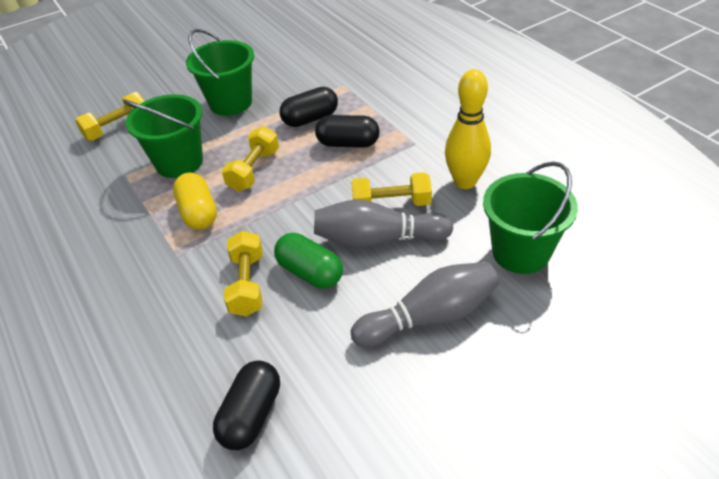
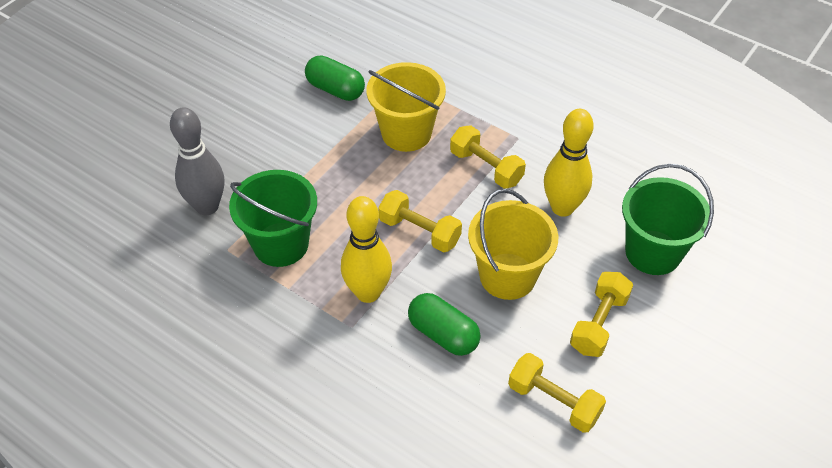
black capsule: [213,360,280,450] [280,87,338,127] [315,115,380,148] = 3 -> none = 0
green bucket: [124,94,203,178] [186,29,254,116] [483,161,578,274] = 3 -> [229,170,317,267] [622,164,714,275] = 2
green capsule: [274,233,343,288] = 1 -> [305,55,365,101] [408,293,481,356] = 2
grey bowling pin: [314,199,453,248] [351,262,499,347] = 2 -> [170,107,224,215] = 1
yellow bowling pin: [445,69,491,189] = 1 -> [341,196,392,303] [544,109,594,217] = 2
yellow bucket: none = 0 -> [367,62,446,152] [468,189,558,300] = 2
yellow capsule: [173,173,217,230] = 1 -> none = 0

